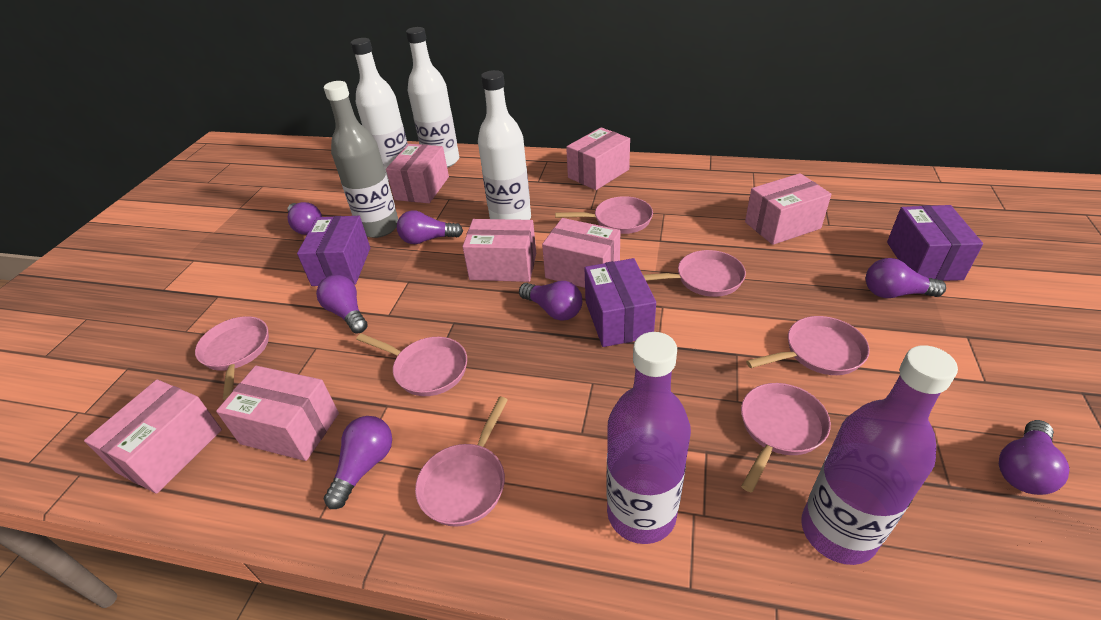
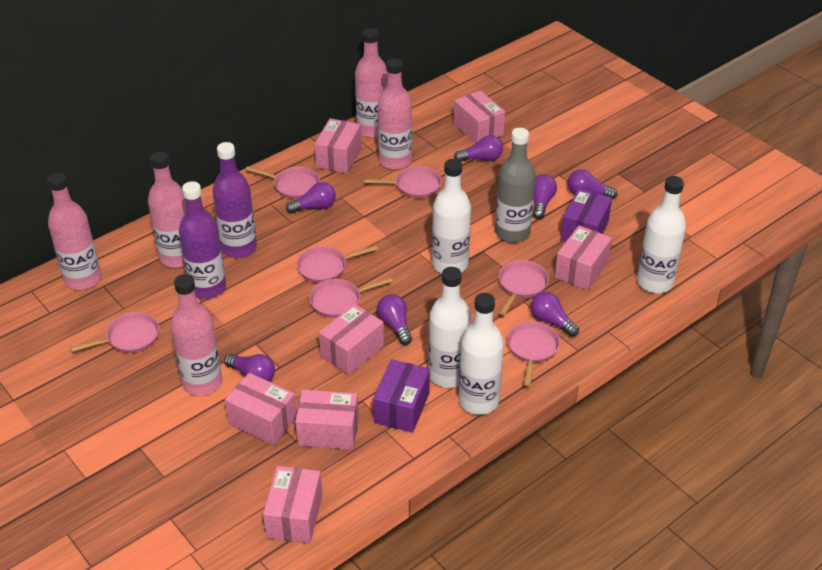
pink bottle: none = 0 -> [47,173,101,290] [148,151,186,268] [170,274,222,396] [355,28,388,138] [378,58,412,170] = 5
purple box: [297,216,370,286] [585,258,656,347] [887,205,983,281] = 3 -> [373,359,430,433] [561,189,612,242] = 2
white bottle: [351,38,408,181] [406,27,459,168] [478,70,531,220] = 3 -> [428,267,471,388] [432,159,471,274] [459,293,504,415] [637,176,686,293] = 4

